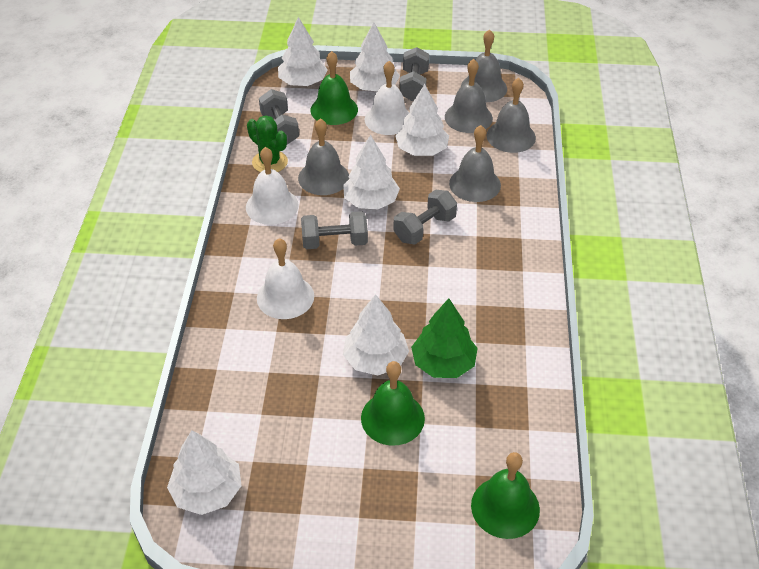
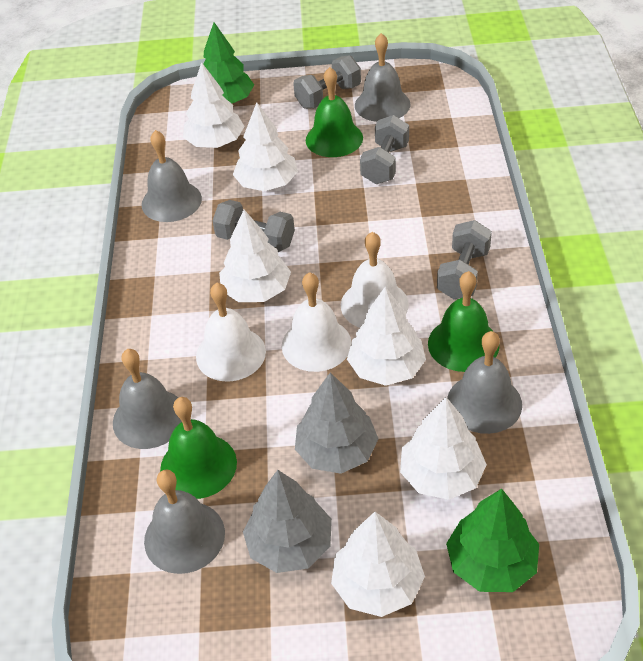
green cactus: [247,115,288,172] = 1 -> none = 0
green tree: [411,298,478,378] = 1 -> [203,22,254,104] [446,489,539,592] = 2
grey tree: none = 0 -> [243,470,332,573] [295,372,378,474] = 2

